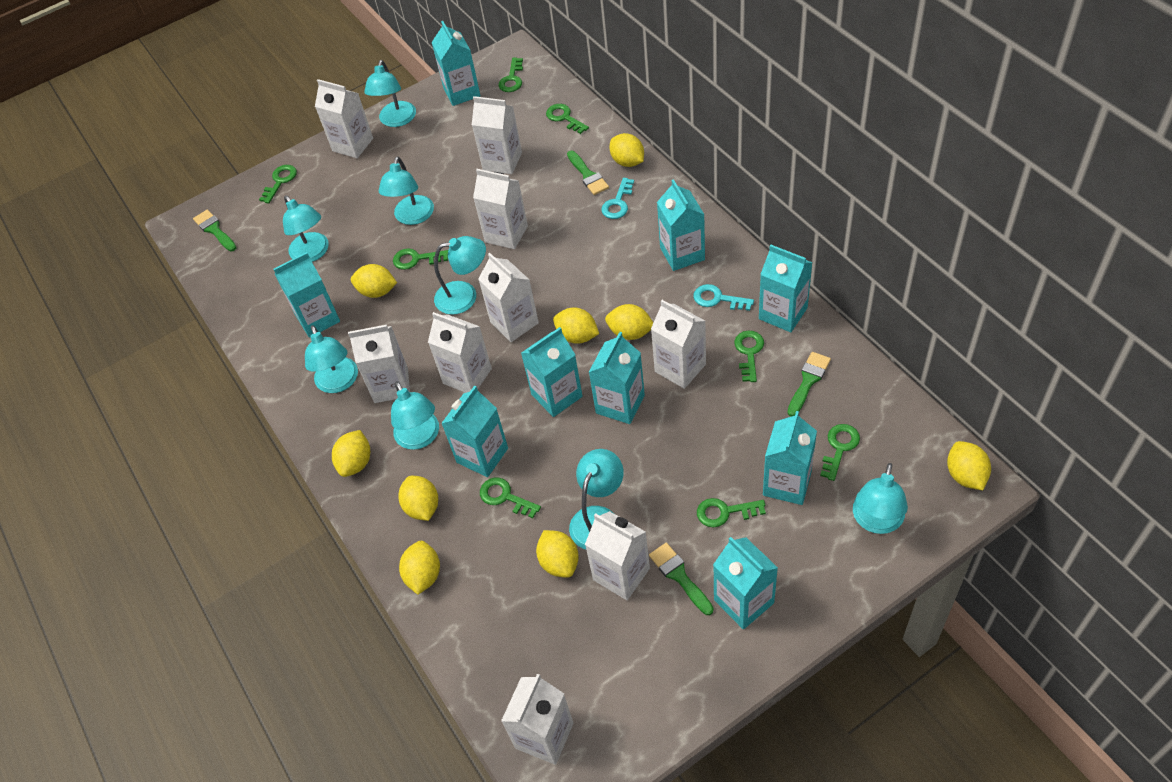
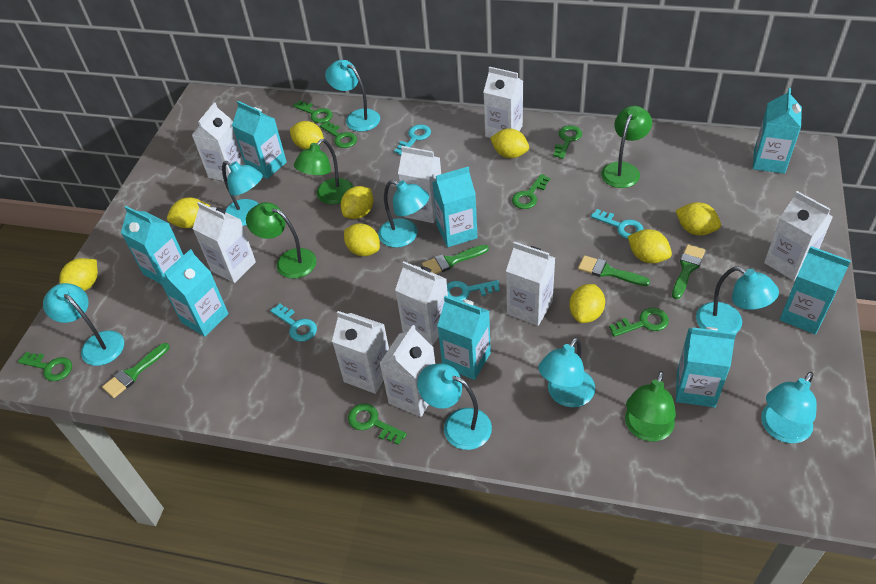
green key: [259,165,297,204] [393,248,448,270] [480,477,541,518] [498,58,523,92] [546,104,589,134] [697,498,766,527] [734,331,764,382] [820,424,860,481] = 8 -> [18,352,72,381] [293,100,333,123] [320,121,357,148] [348,403,407,445] [512,174,550,209] [553,125,582,159] [609,308,669,337] = 7
green lamp: none = 0 -> [246,202,317,279] [294,139,353,204] [601,106,652,188] [625,371,676,442] = 4
turquoise carton: [273,252,340,338] [432,21,481,106] [441,385,508,477] [521,327,582,417] [589,332,645,424] [657,179,705,271] [713,537,778,629] [759,245,813,332] [763,411,817,505] = 9 -> [121,206,183,284] [160,249,229,337] [232,101,287,179] [432,166,478,247] [437,296,491,380] [676,327,736,408] [753,88,802,174] [780,246,851,335] = 8
turquoise key: [601,178,634,219] [693,284,754,311] = 2 -> [270,303,317,342] [394,124,431,155] [447,280,500,301] [591,209,644,239] = 4

